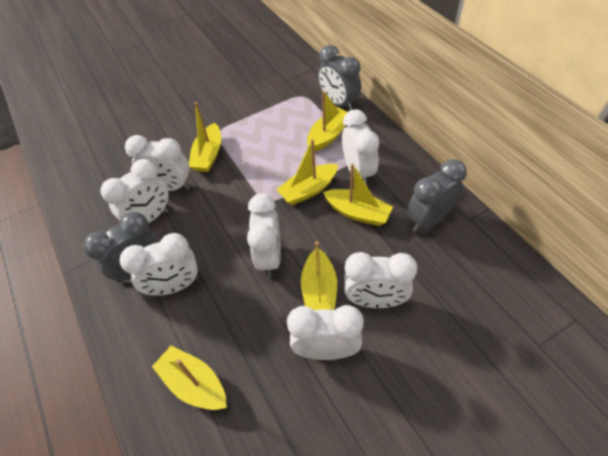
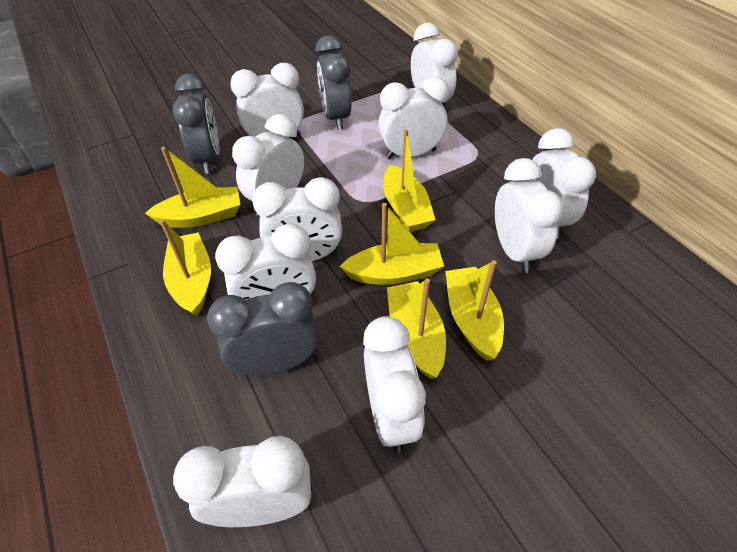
white clock: [100,159,169,223] [120,233,198,296] [125,135,190,191] [247,193,281,277] [287,305,364,360] [342,109,379,185] [345,252,417,308] = 7 -> [173,436,311,527] [215,223,316,300] [230,63,304,137] [232,114,304,216] [252,177,342,261] [363,316,426,453] [378,76,449,159] [411,23,458,103] [495,158,564,273] [532,128,596,239] = 10

